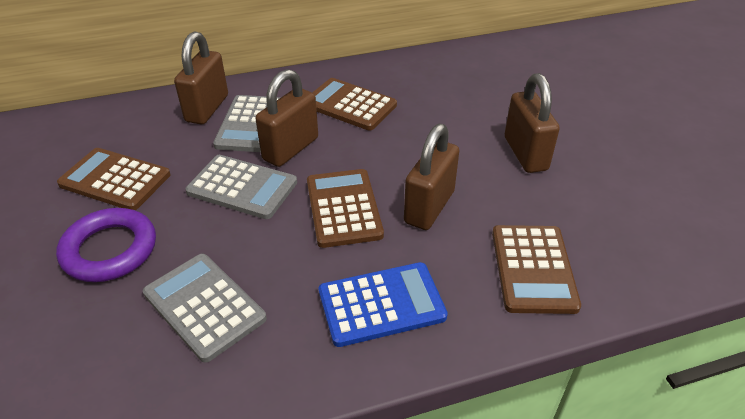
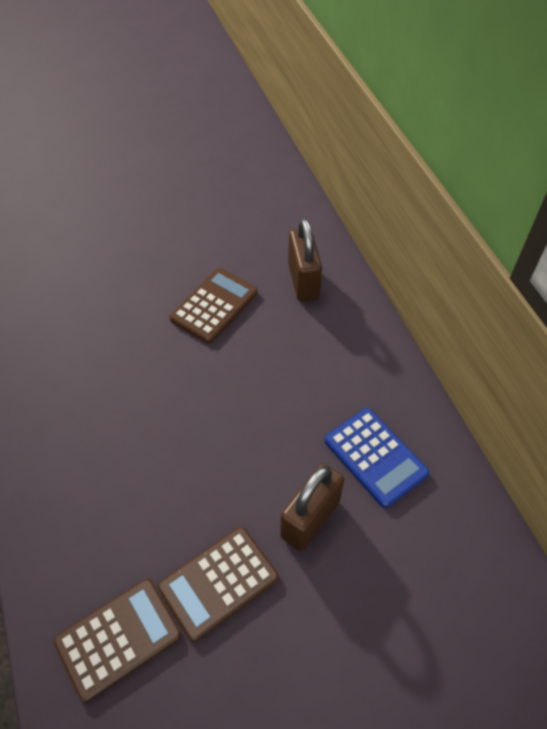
brown calculator: [57,148,171,210] [307,169,384,248] [312,78,397,130] [492,225,581,314] = 4 -> [53,579,181,702] [158,527,278,642] [170,268,258,344] = 3
brown padlock: [174,32,228,124] [256,69,318,167] [404,124,459,230] [505,73,560,173] = 4 -> [280,463,344,551] [288,218,322,302] = 2
grey calculator: [143,254,267,363] [185,155,297,219] [213,95,281,152] = 3 -> none = 0
purple ring: [56,208,156,282] = 1 -> none = 0

